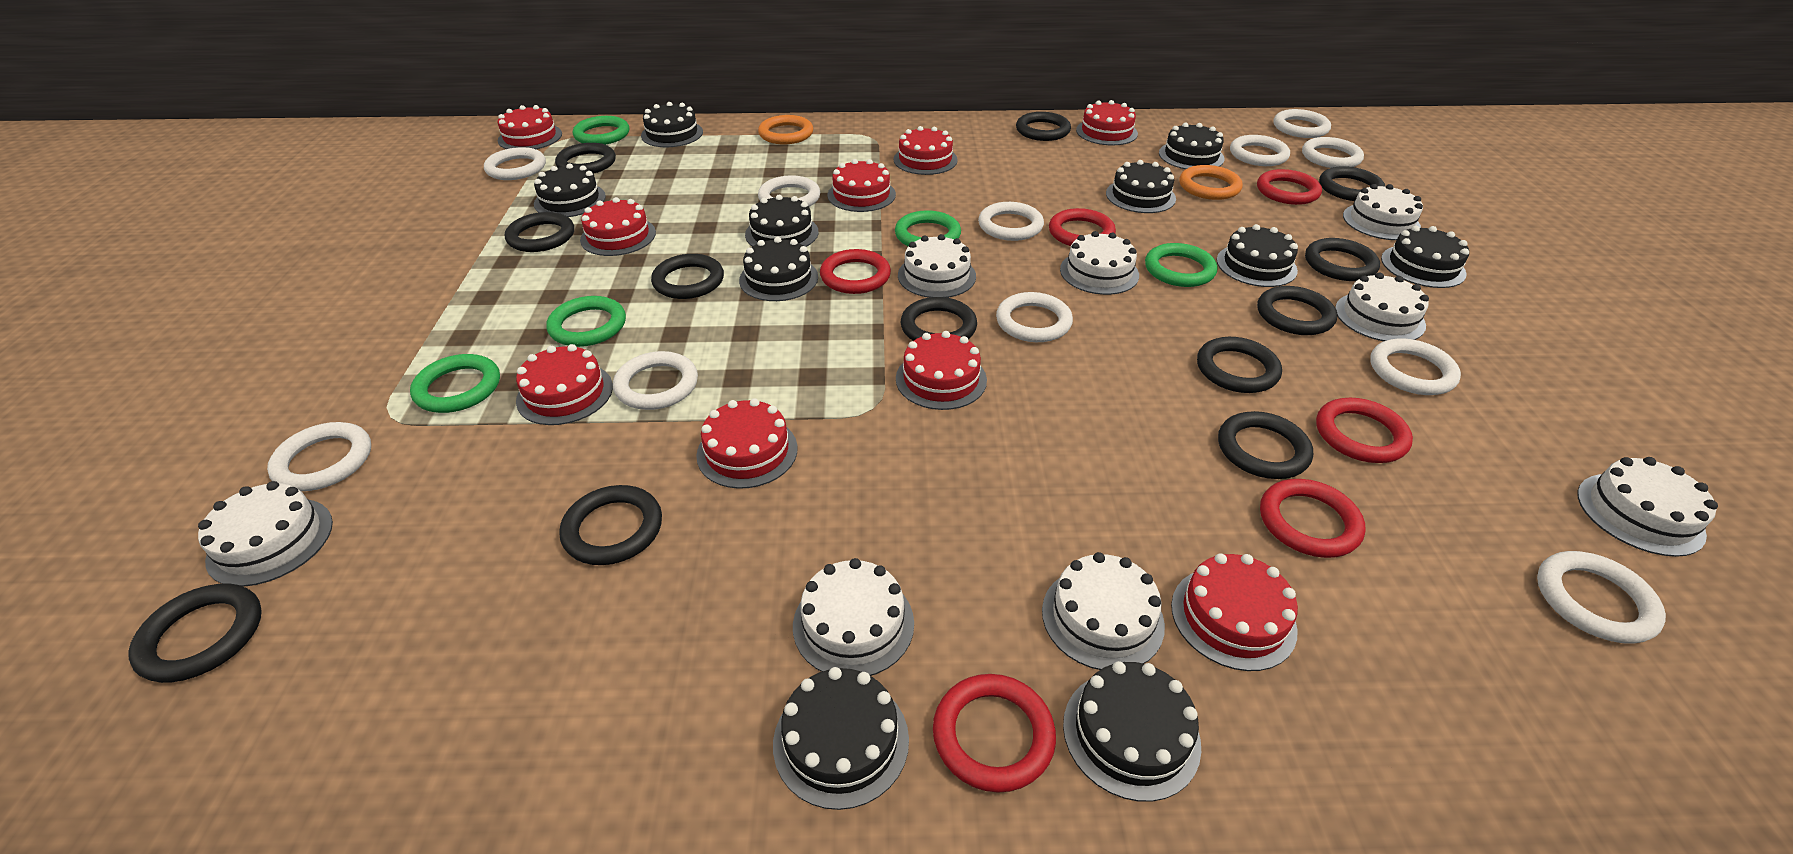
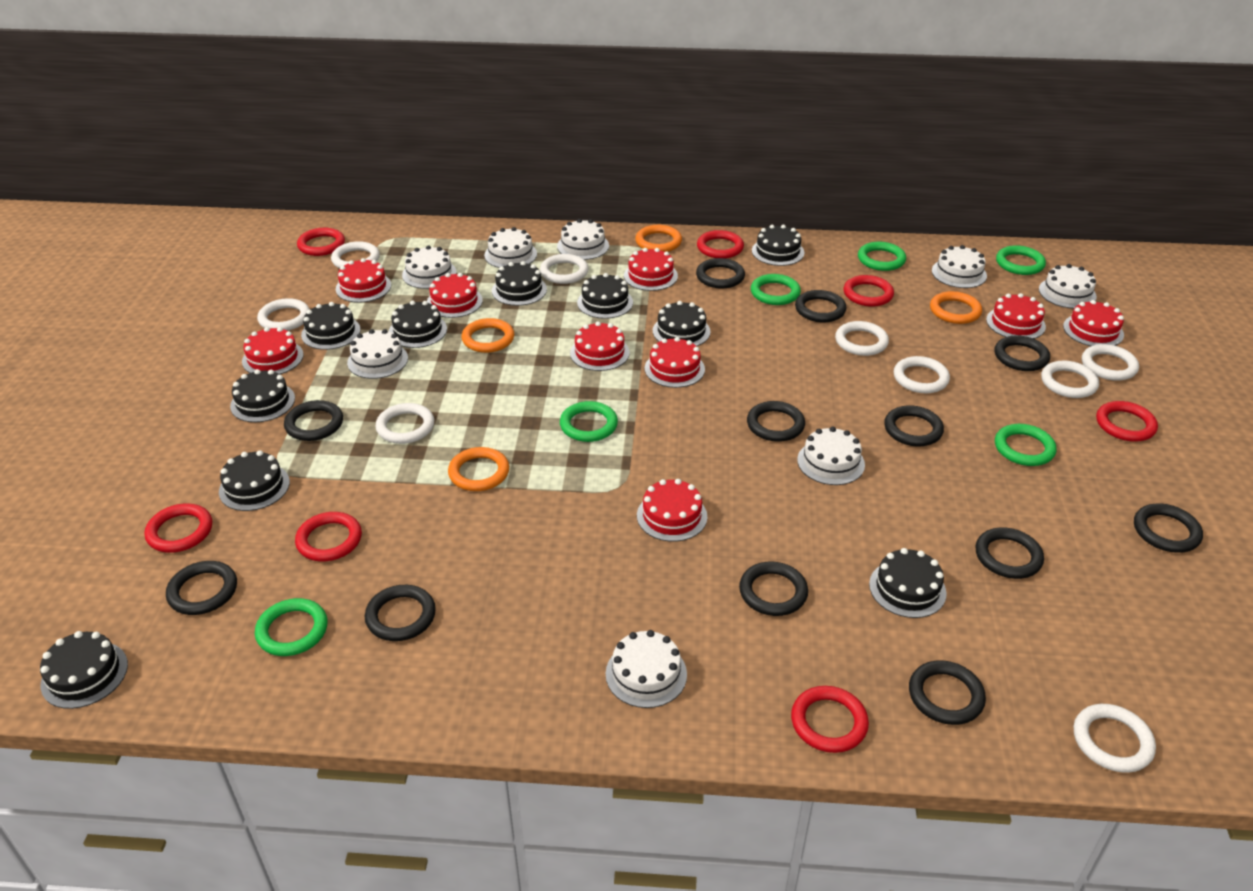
green ring: [410,354,500,413] [547,296,626,347] [573,116,629,145] [895,210,961,246] [1145,243,1217,287] = 5 -> [255,598,328,656] [560,401,618,442] [751,274,801,305] [858,242,906,271] [995,424,1056,466] [996,245,1046,275] = 6
orange ring: [758,115,813,144] [1179,165,1243,200] = 2 -> [448,447,509,491] [462,318,514,353] [635,225,682,252] [930,291,982,324] = 4
red ring: [820,249,891,294] [933,674,1056,793] [1049,208,1116,246] [1257,169,1322,205] [1260,479,1365,558] [1316,398,1413,463] = 6 -> [145,504,212,553] [295,512,362,561] [297,228,345,256] [697,230,744,258] [791,686,869,753] [844,275,894,307] [1096,401,1158,442] = 7
white ring: [267,422,371,491] [484,147,546,180] [613,351,698,410] [758,175,820,207] [978,202,1044,241] [996,292,1073,342] [1230,135,1290,166] [1273,109,1331,138] [1302,137,1364,168] [1370,339,1461,395] [1537,551,1666,644] = 11 -> [257,298,310,331] [331,241,380,268] [375,403,434,444] [540,254,589,284] [835,321,889,356] [894,356,950,393] [1041,361,1099,398] [1074,704,1156,773] [1082,344,1139,381] = 9

